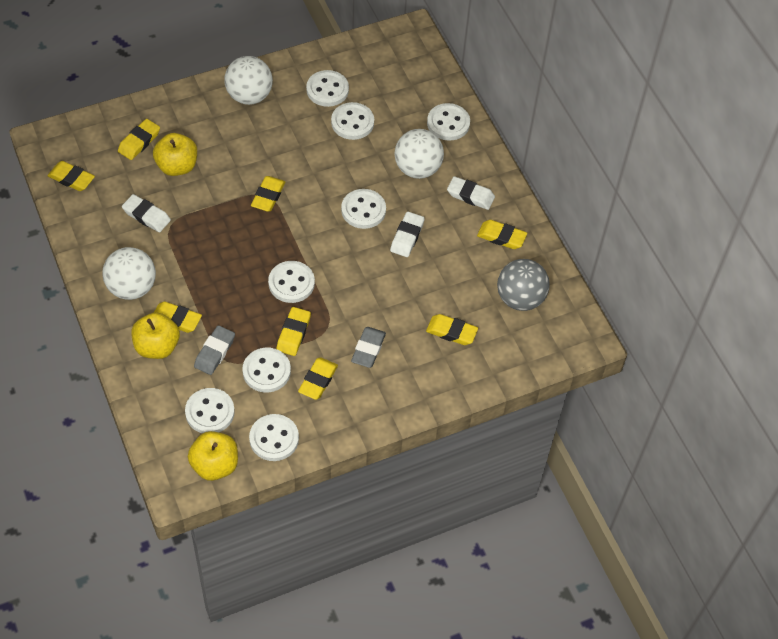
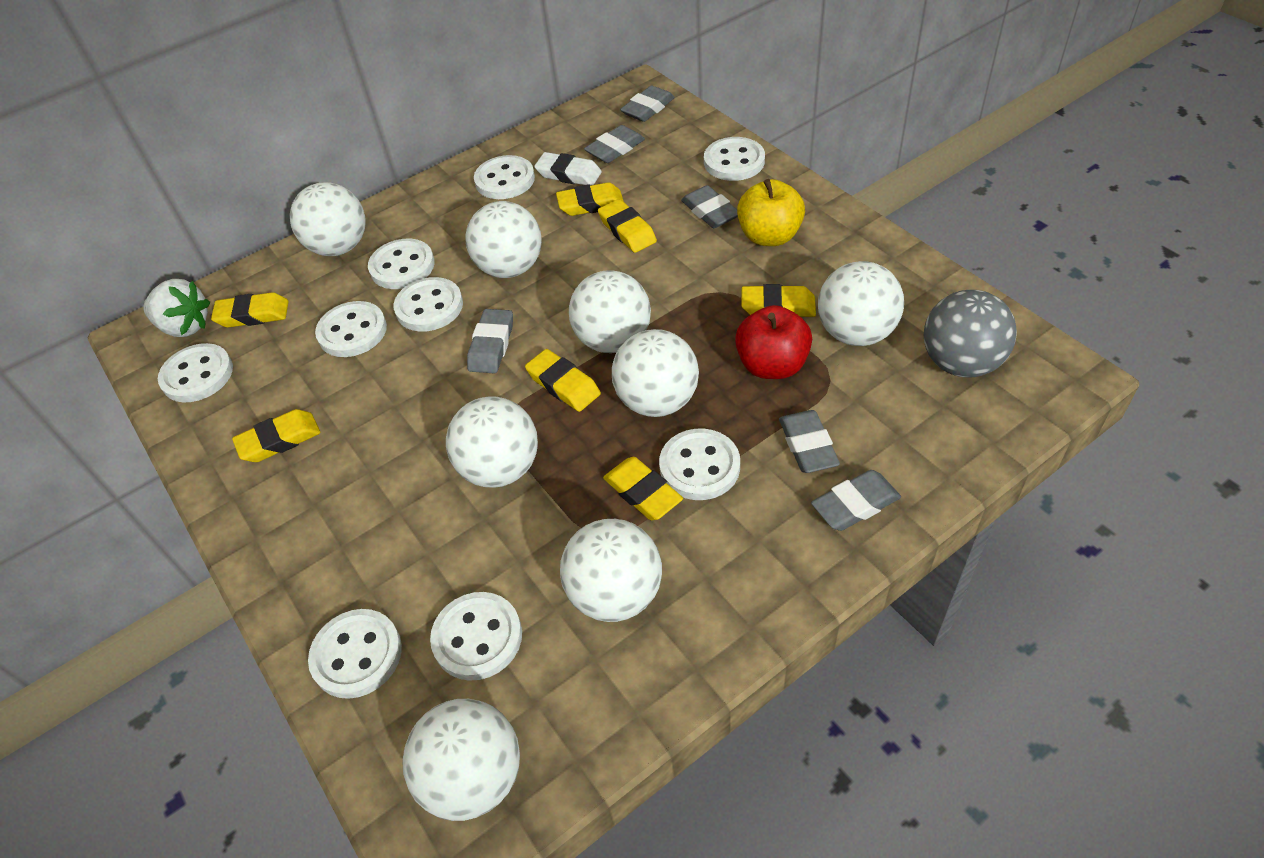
grey eraser: [194,325,235,375] [351,327,386,368] = 2 -> [467,309,513,374] [584,125,645,163] [620,85,675,122] [681,185,738,228] [779,410,840,473] [811,470,901,531] = 6
red apple: none = 0 -> [735,305,812,379] = 1
white ball: [102,247,156,300] [224,56,273,105] [394,129,444,179] = 3 -> [290,182,366,256] [402,699,520,821] [446,396,538,488] [465,201,542,278] [560,519,662,622] [569,270,651,353] [612,329,699,417] [818,261,904,346] = 8
white button: [185,388,235,433] [242,348,291,393] [249,414,299,461] [268,261,315,303] [306,70,349,107] [331,102,374,140] [341,189,386,229] [427,103,470,141] = 8 -> [158,343,233,402] [308,609,402,699] [315,301,387,357] [368,239,435,289] [394,277,463,332] [430,592,522,681] [474,155,535,199] [659,429,740,500] [704,137,765,181] = 9
white eraser: [122,194,171,232] [390,212,425,257] [447,176,495,210] = 3 -> [534,152,602,185] = 1
white strawberry: none = 0 -> [143,279,210,337] = 1
yellow apple: [131,312,180,359] [153,133,197,176] [188,431,238,481] = 3 -> [737,179,805,246] = 1
yellow eraser: [48,161,95,191] [118,119,160,160] [154,302,202,333] [251,176,285,212] [276,307,311,356] [298,357,338,400] [426,314,478,345] [477,220,527,249] = 8 -> [211,292,289,328] [232,409,320,462] [525,349,601,412] [556,182,624,216] [598,199,657,253] [603,457,683,520] [741,284,816,317] = 7

